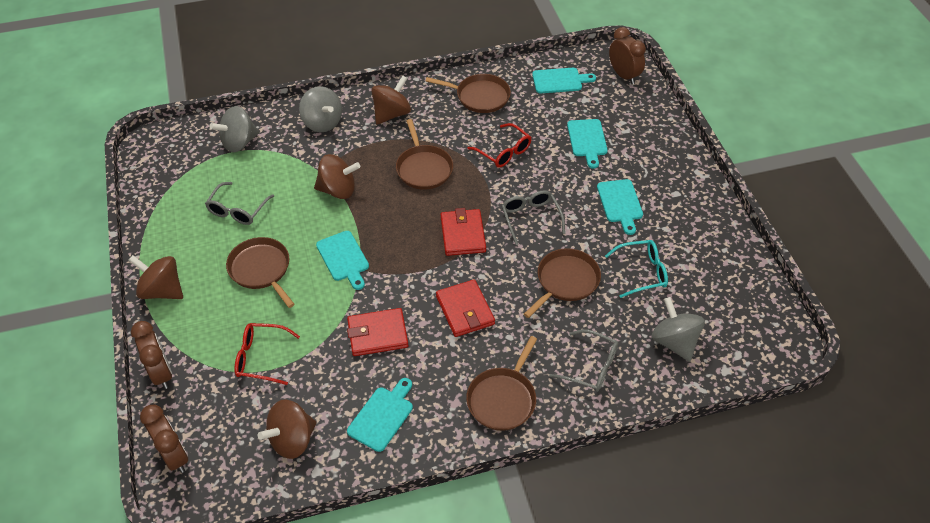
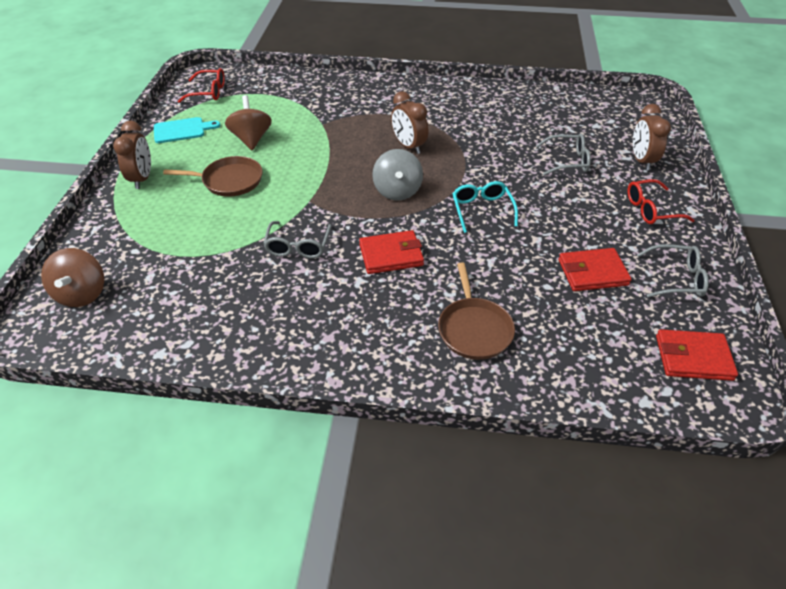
brown pan: [226,237,295,308] [396,119,453,190] [426,74,511,113] [466,336,537,431] [524,248,601,318] = 5 -> [163,156,263,197] [438,262,515,360] = 2
brown spinning top: [129,255,183,299] [258,399,316,459] [314,154,360,199] [371,75,411,125] = 4 -> [41,248,104,307] [225,95,272,150] = 2
grey spinning top: [209,106,259,152] [299,86,342,132] [652,297,705,362] = 3 -> [372,149,423,201] = 1
turquoise cutting board: [316,231,369,290] [347,378,413,452] [532,68,596,93] [567,119,608,169] [597,179,643,235] = 5 -> [154,117,220,143] = 1

